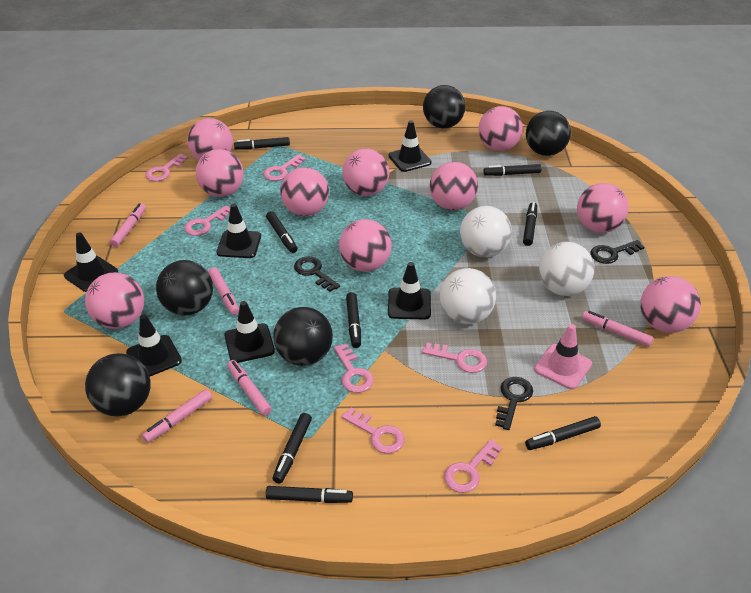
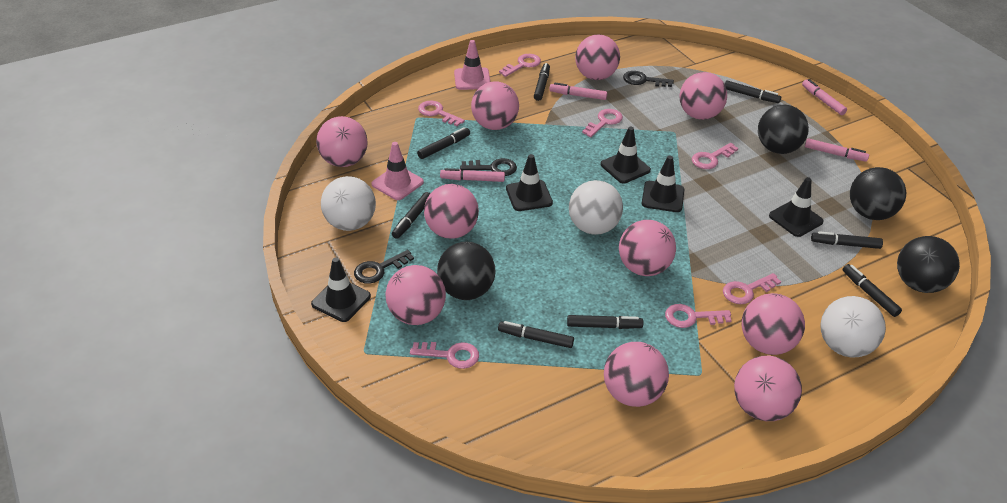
black ball: [85,353,151,417] [156,260,213,315] [273,307,333,366] [423,85,465,128] [526,111,571,156] = 5 -> [437,242,496,300] [758,105,809,154] [850,167,906,220] [897,236,960,293] = 4
black traffic cone: [64,232,118,292] [126,314,182,376] [216,203,261,258] [225,301,275,363] [388,120,432,172] [388,262,431,320] = 6 -> [311,257,371,322] [506,154,553,211] [600,127,651,183] [642,156,684,212] [769,177,824,237] = 5
pink marker: [110,203,146,247] [142,389,212,443] [208,267,239,315] [227,360,272,416] [582,311,653,347] = 5 -> [440,168,505,182] [549,83,607,100] [802,79,847,115] [805,138,869,162] = 4
pink traffic cone: [534,324,592,389] = 1 -> [372,142,424,200] [454,40,490,90] = 2

